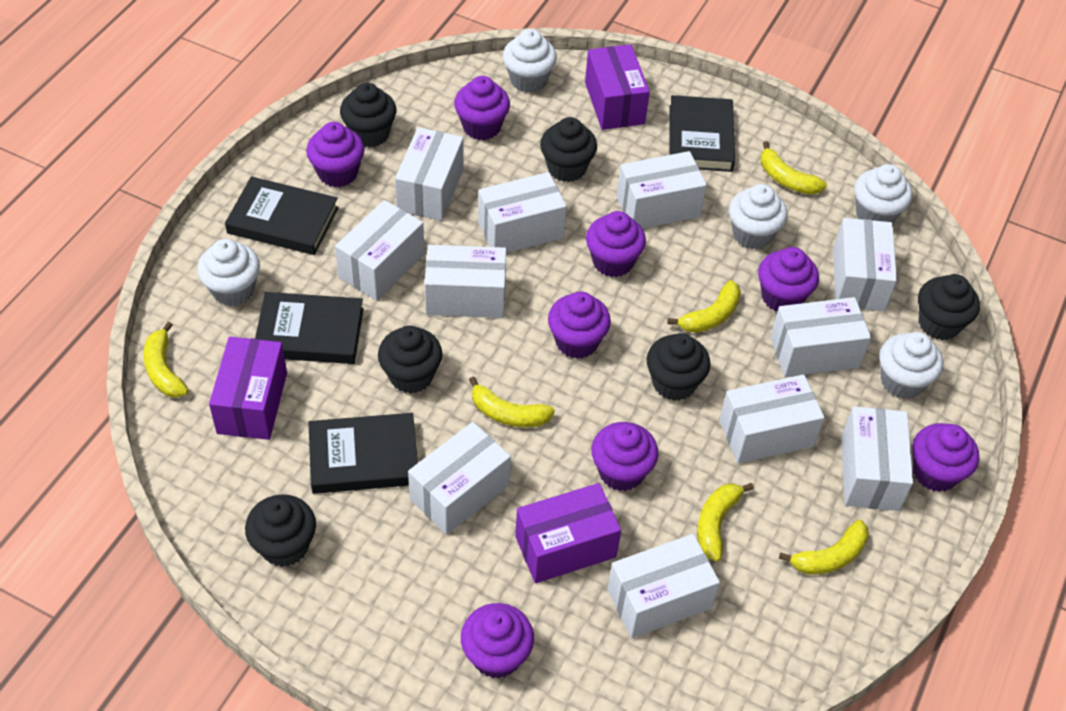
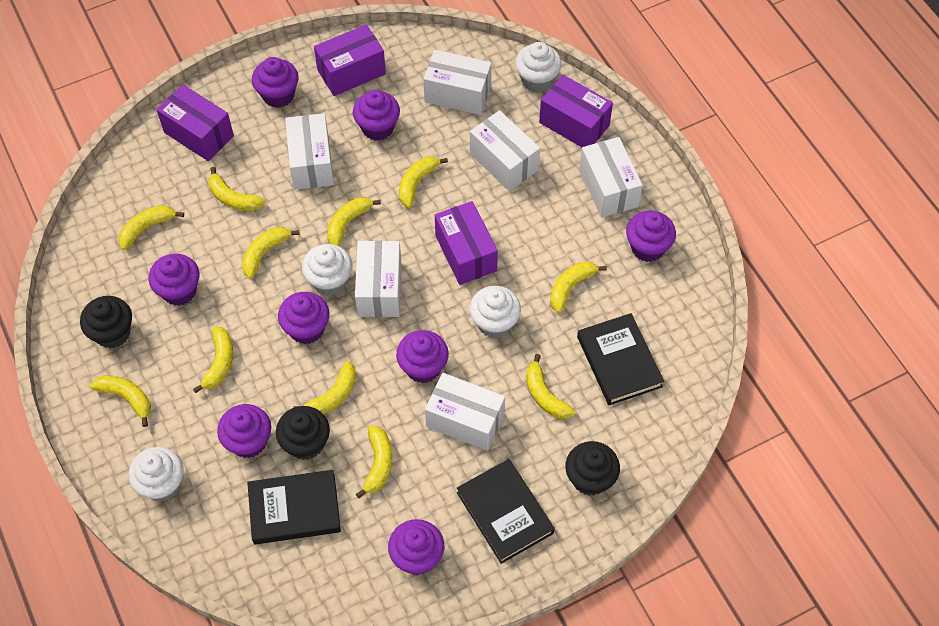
black book: [225,176,339,255] [255,292,364,364] [308,413,418,494] [669,95,735,172] = 4 -> [247,470,341,545] [457,459,555,564] [577,313,664,405] = 3
black cupcake: [245,494,316,567] [340,83,396,148] [378,325,442,394] [540,117,597,182] [646,333,710,401] [918,274,980,340] = 6 -> [80,296,132,348] [276,406,330,460] [565,441,620,496] = 3
purple box: [209,337,287,440] [515,483,621,583] [585,44,650,130] = 3 -> [156,84,234,161] [314,24,386,96] [435,201,498,285] [539,75,613,147] = 4
white box: [335,200,425,301] [395,127,464,221] [408,422,511,535] [424,245,506,318] [478,172,567,253] [607,534,720,638] [616,151,707,229] [719,375,825,464] [770,297,871,377] [833,218,897,311] [841,406,913,511] = 11 -> [285,113,334,190] [355,240,401,317] [423,50,492,115] [425,373,505,451] [470,110,540,191] [579,137,643,218] = 6
white cupcake: [197,239,260,306] [503,29,557,93] [729,184,787,249] [854,164,912,223] [879,332,943,399] = 5 -> [129,447,184,502] [302,244,353,296] [470,286,521,338] [515,42,562,93] = 4
yellow banana: [143,322,188,398] [469,376,555,427] [668,280,741,333] [697,483,754,561] [761,141,827,195] [779,520,869,575] = 6 -> [90,375,151,427] [118,205,184,250] [193,326,233,393] [208,167,265,211] [242,227,300,278] [294,361,356,414] [327,197,381,246] [356,426,392,498] [399,156,448,207] [526,354,575,419] [550,261,607,313] = 11

